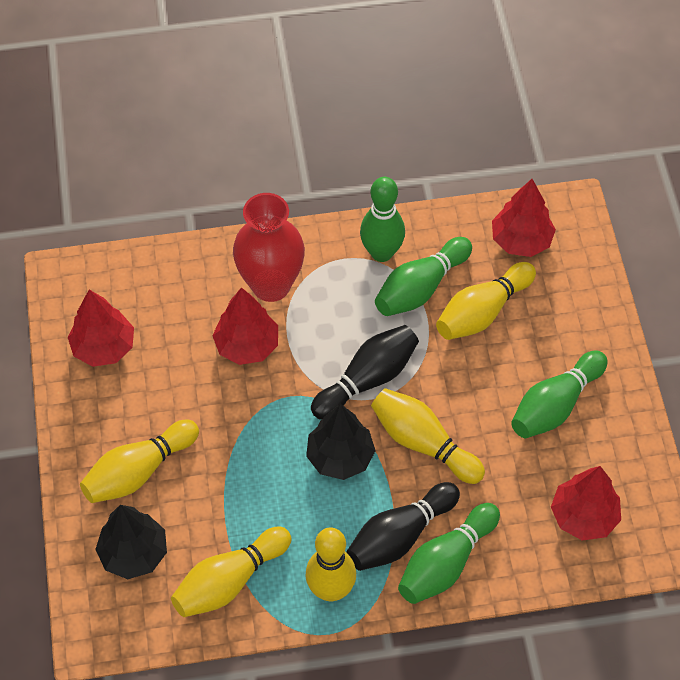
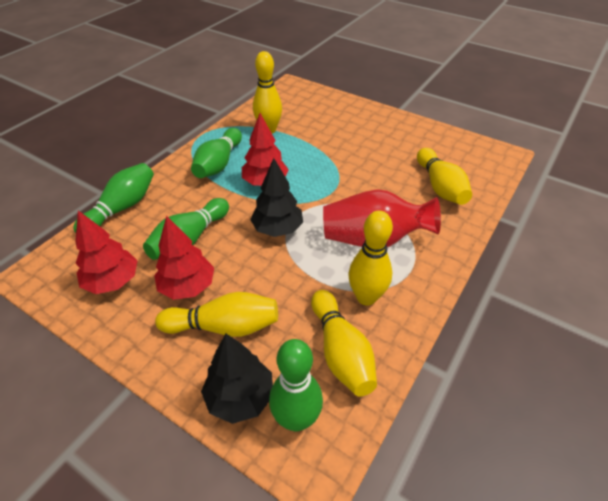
black bowling pin: [311,325,419,419] [346,482,460,571] = 2 -> none = 0
red tree: [68,289,134,367] [212,287,278,365] [492,179,556,257] [551,466,621,541] = 4 -> [75,211,137,294] [154,216,214,300] [242,113,289,186] = 3

